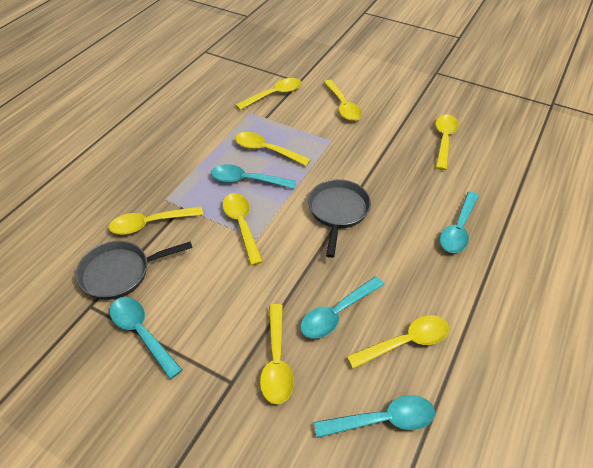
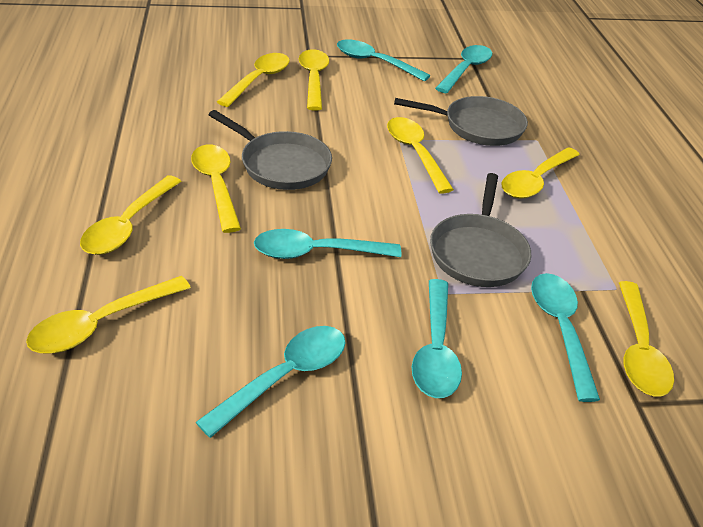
grey pan: [76,241,192,300] [308,179,371,258] = 2 -> [209,110,332,190] [394,96,528,146] [430,173,531,287] = 3
turquoise spoon: [110,297,182,379] [211,164,296,189] [300,276,385,339] [314,395,435,438] [440,191,479,253] = 5 -> [196,326,346,438] [254,229,402,259] [337,39,430,81] [412,279,462,398] [435,45,492,93] [531,273,600,402] = 6

